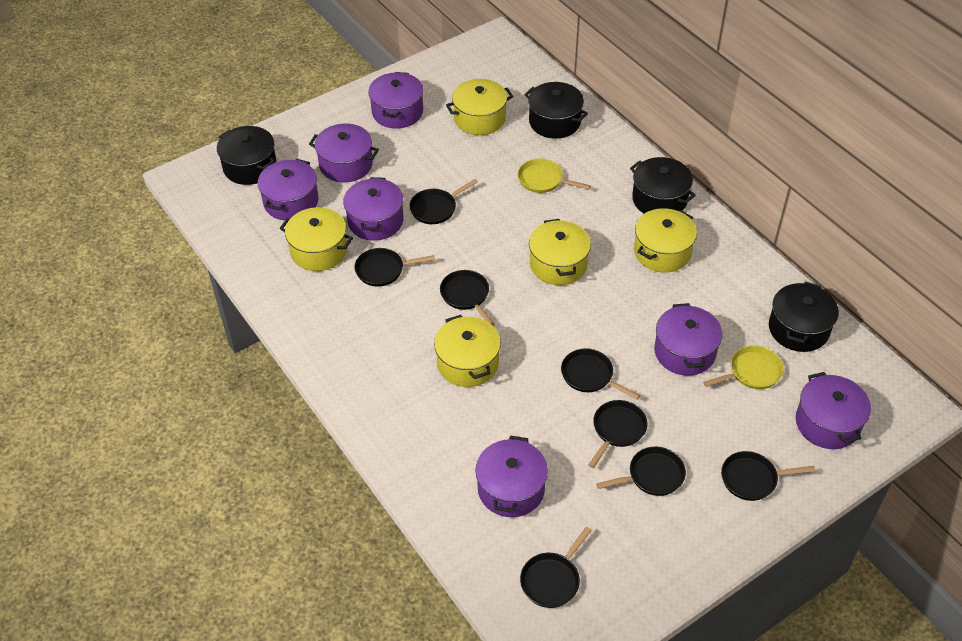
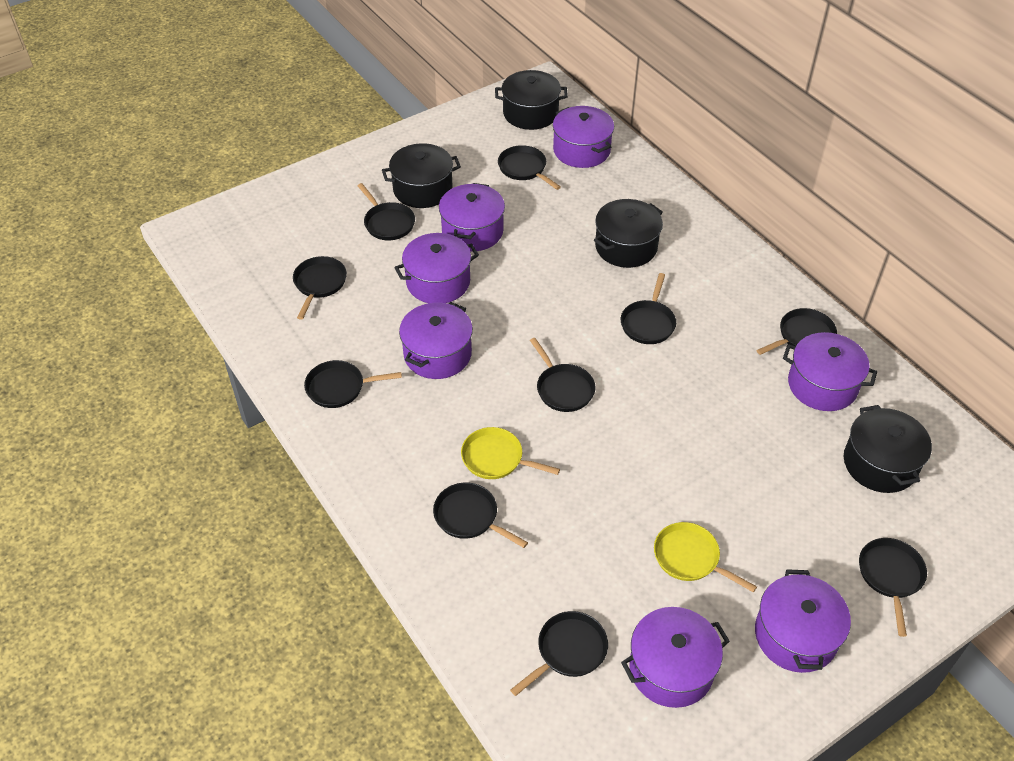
black pan: [355,248,435,287] [410,179,478,224] [440,270,495,326] [520,527,592,608] [561,348,640,400] [588,400,648,468] [596,447,686,496] [721,451,815,501] = 8 -> [293,256,347,320] [304,360,402,408] [358,183,415,240] [433,483,528,548] [498,145,561,190] [510,611,608,696] [530,338,596,412] [621,273,676,344] [756,308,837,355] [859,538,927,637] = 10
yellow pot: [279,207,353,271] [434,315,501,387] [446,79,513,135] [529,219,591,285] [634,208,697,273] = 5 -> none = 0

